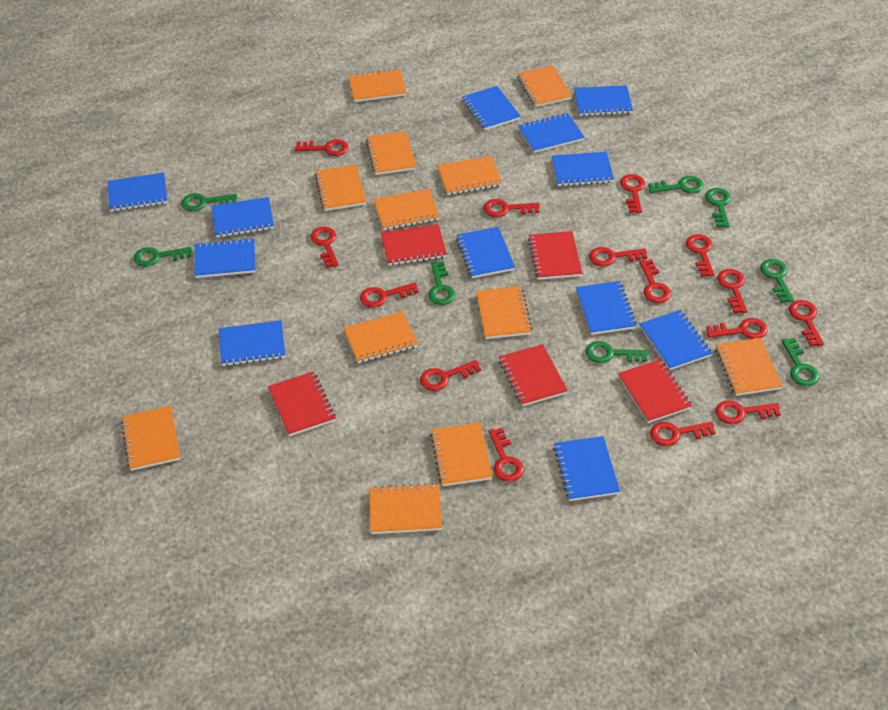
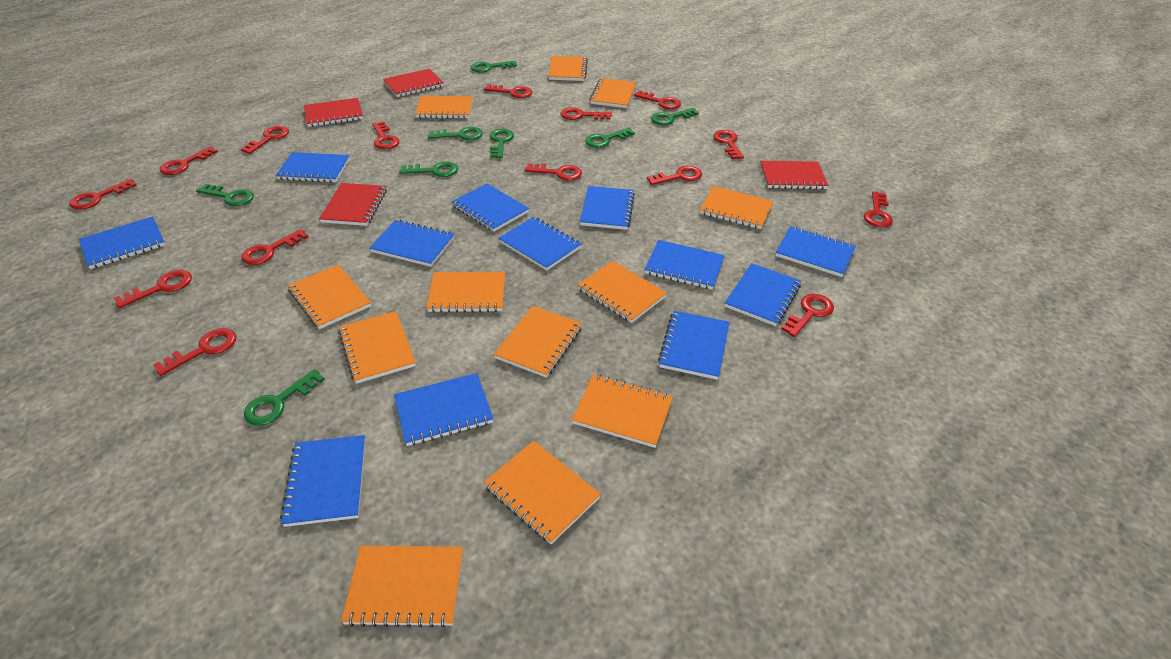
red notebook: [268,371,336,436] [381,224,447,266] [499,344,568,406] [528,231,582,280] [618,359,692,423] = 5 -> [304,98,363,127] [319,183,387,226] [383,69,444,97] [760,161,828,189] = 4

